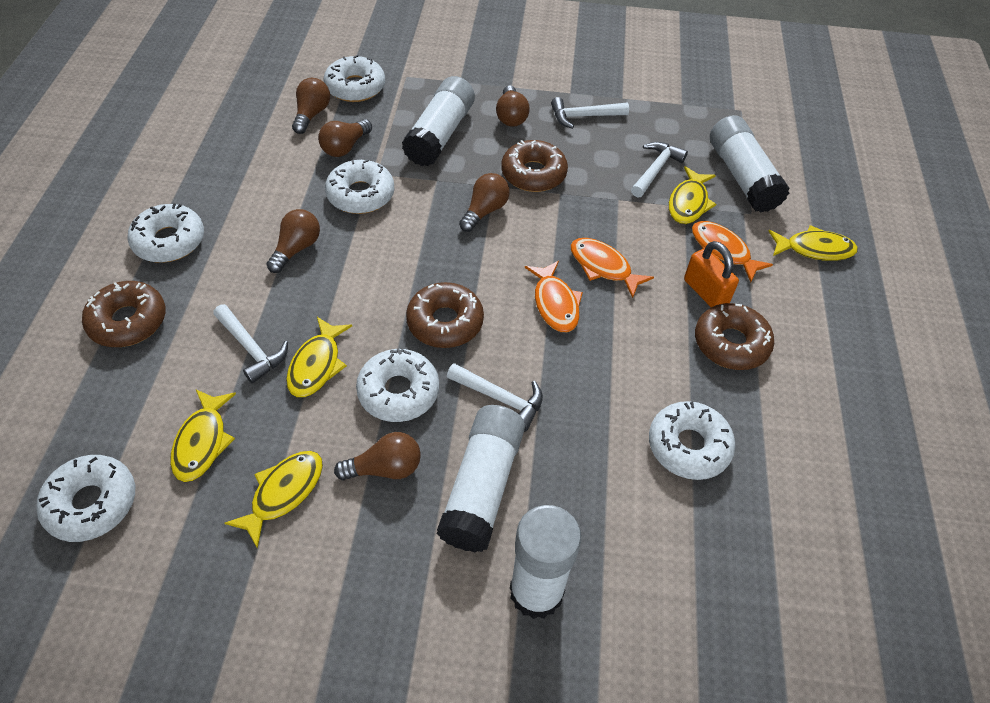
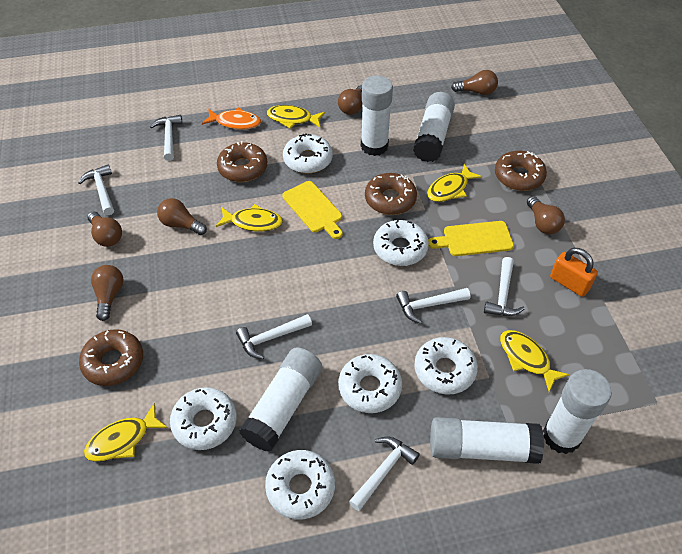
orange fish: [525,261,583,332] [570,238,654,298] [692,221,773,282] = 3 -> [202,108,261,130] = 1
white glue stick: [402,76,475,166] [437,405,525,552] [510,505,581,619] [710,115,790,213] = 4 -> [239,348,322,452] [361,76,393,156] [413,92,455,162] [430,417,544,464] [543,369,612,454] = 5
white hammer: [213,304,288,383] [447,363,543,432] [551,97,629,129] [631,142,688,197] = 4 -> [78,164,114,215] [150,115,182,161] [236,314,312,359] [349,437,420,511] [396,288,470,324] [484,257,525,316] = 6
yellow cutting board: none = 0 -> [282,181,343,239] [428,221,514,256] = 2

